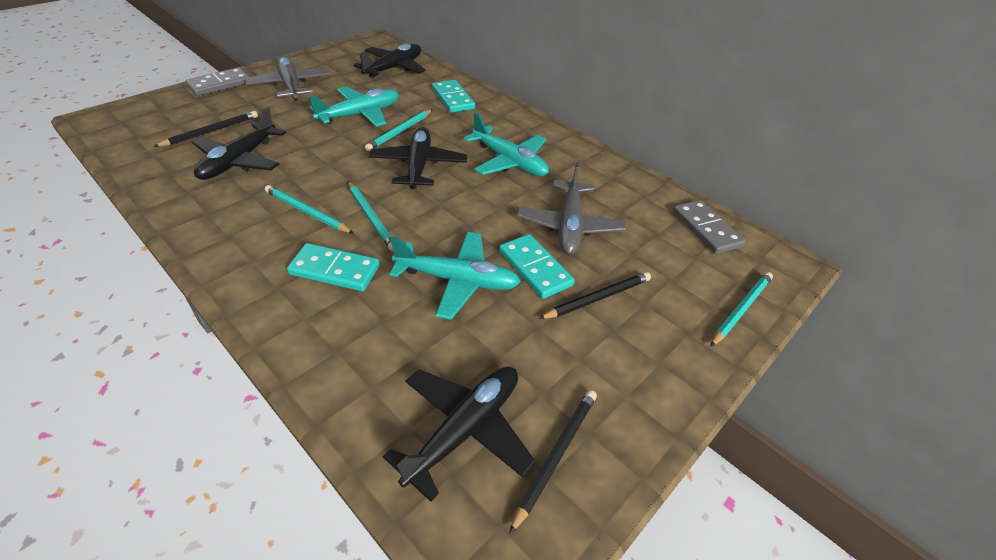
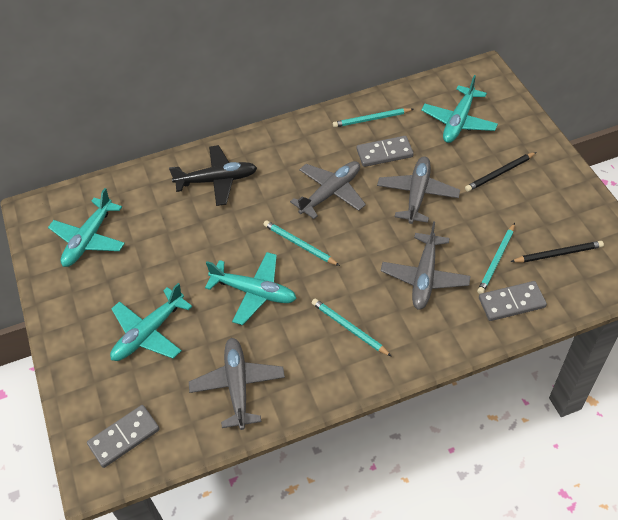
black pencil: [154,111,258,147] [509,390,597,534] [539,272,651,319] = 3 -> [465,152,536,192] [510,241,604,262] = 2
black plane: [192,107,286,180] [354,43,426,78] [369,127,467,189] [383,367,535,502] = 4 -> [169,145,257,206] = 1
grey domino: [185,67,250,96] [673,200,745,254] = 2 -> [87,405,160,468] [357,136,414,167] [479,281,547,321] = 3
grey plane: [245,56,331,101] [517,163,626,255] = 2 -> [189,338,285,430] [290,161,366,219] [377,156,460,224] [381,221,471,310] = 4
turquoise domino: [287,243,380,291] [432,80,475,113] [499,234,575,299] = 3 -> none = 0
turquoise plane: [309,86,399,127] [389,232,521,320] [464,112,549,176] = 3 -> [48,188,125,267] [110,283,192,361] [205,252,297,325] [421,75,498,143] = 4

